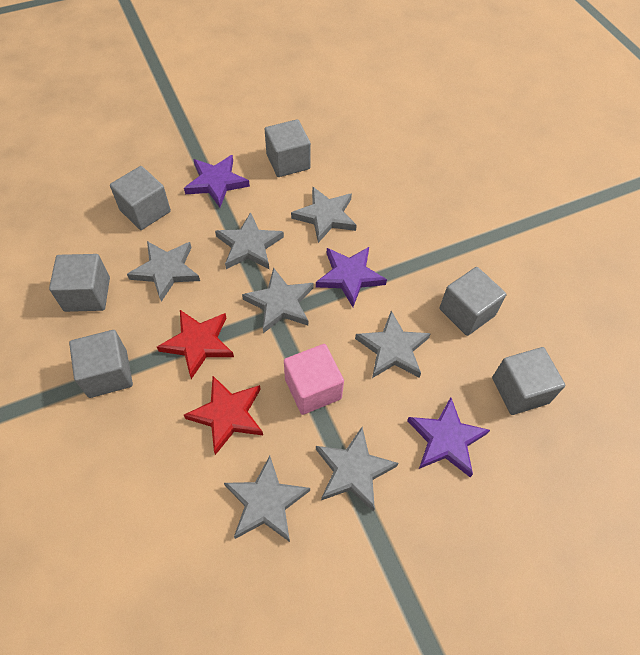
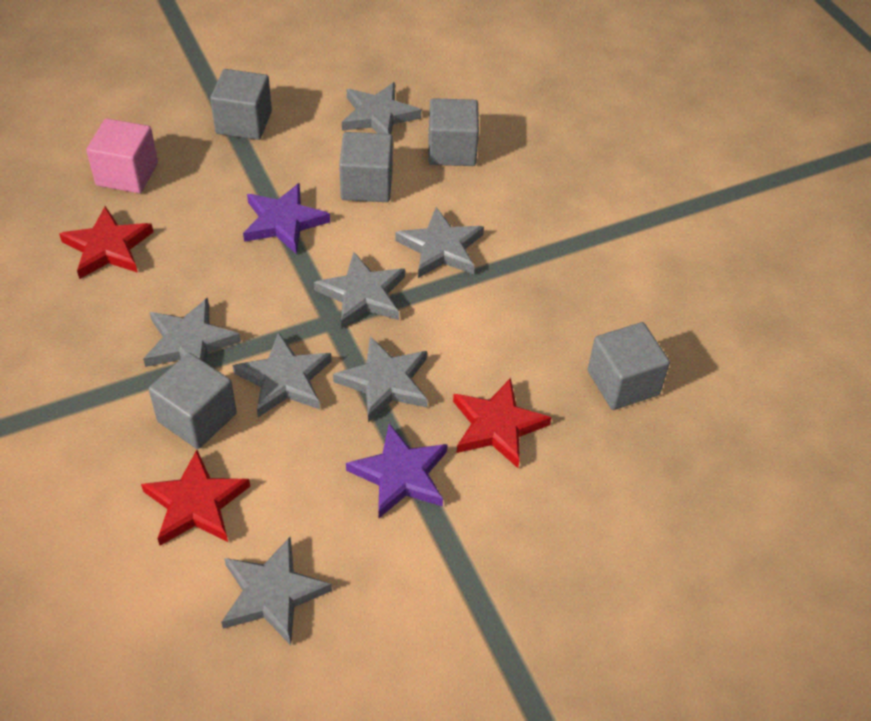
grey cube: [49,254,110,312] [69,330,133,398] [110,166,171,230] [265,119,311,177] [439,267,506,336] [492,347,565,415] = 6 -> [149,353,237,449] [210,69,272,140] [339,132,393,202] [428,98,479,166] [588,322,670,410] = 5
purple star: [184,155,250,207] [316,247,387,307] [407,397,490,477] = 3 -> [243,183,330,254] [346,424,448,519] = 2
red star: [157,310,234,379] [184,376,263,455] = 2 -> [59,206,153,279] [141,450,250,546] [453,378,552,468] = 3

